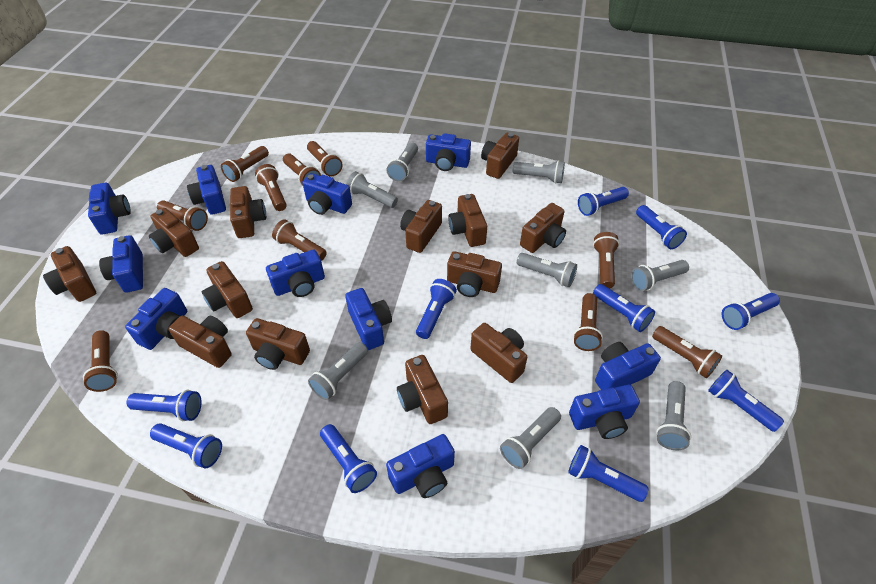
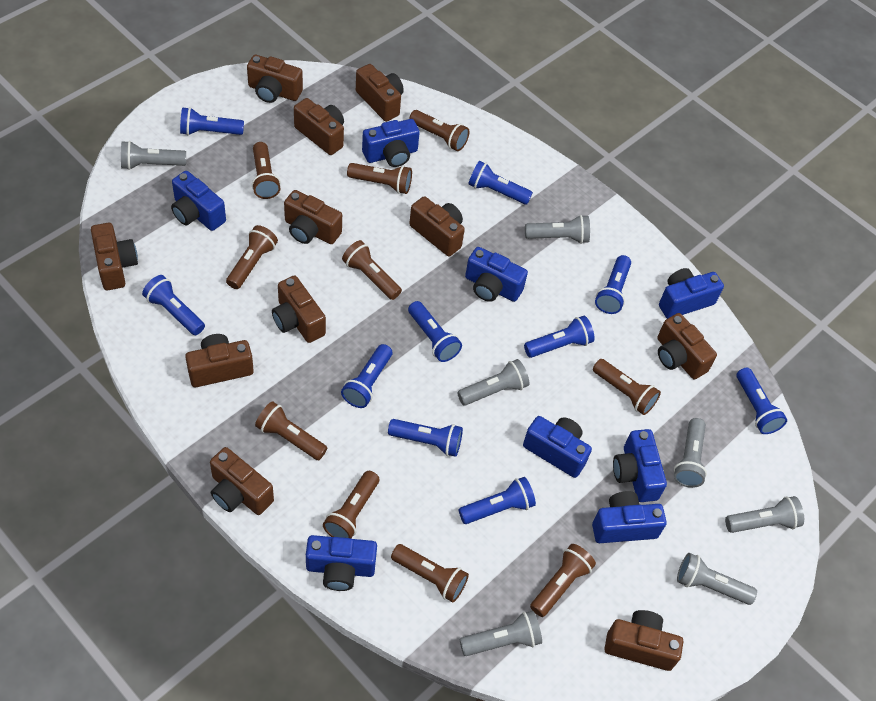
blue camera: [88,183,131,235] [99,235,143,293] [125,288,187,350] [187,165,226,215] [266,249,325,297] [302,173,352,215] [345,288,392,350] [386,434,455,498] [426,133,471,171] [569,385,640,439] [595,342,661,390] = 11 -> [171,171,226,231] [306,535,377,591] [362,119,420,167] [465,247,528,302] [523,416,592,478] [592,491,667,543] [613,429,667,502] [659,268,724,319] = 8
brown camera: [43,246,96,302] [149,208,199,257] [168,316,232,368] [202,261,253,318] [230,186,266,238] [246,318,310,370] [397,355,448,424] [400,200,442,253] [447,251,502,297] [448,194,487,247] [470,323,527,383] [481,133,519,179] [520,203,566,253] = 13 -> [91,223,138,290] [185,334,254,387] [210,447,274,515] [247,55,303,103] [272,275,326,343] [284,190,342,244] [294,98,344,155] [356,64,404,122] [409,196,465,257] [604,610,683,671] [657,313,717,379] = 11
grey flashlight: [308,342,368,400] [346,171,398,208] [386,143,418,181] [500,407,561,469] [513,160,565,184] [517,253,577,287] [631,260,689,291] [656,381,691,450] = 8 -> [121,141,186,170] [457,359,529,406] [459,611,542,656] [525,215,590,244] [674,418,707,488] [677,553,757,605] [725,496,804,533] = 7

